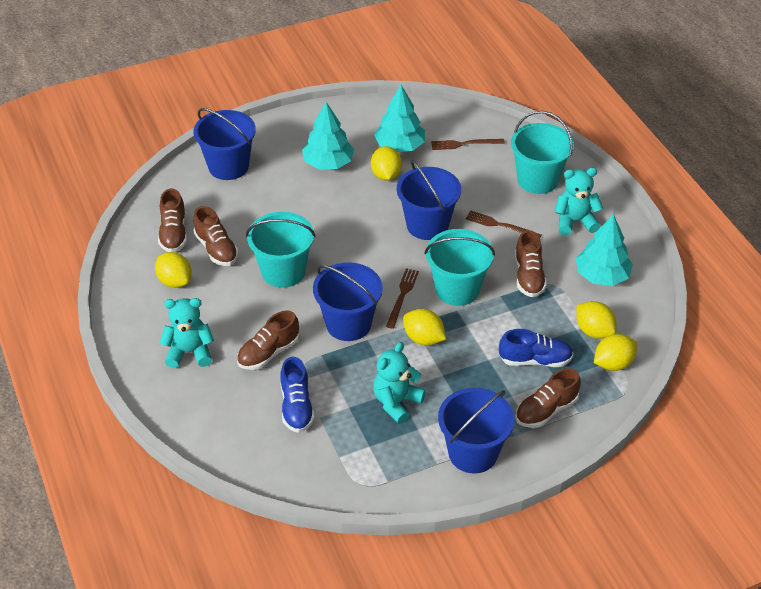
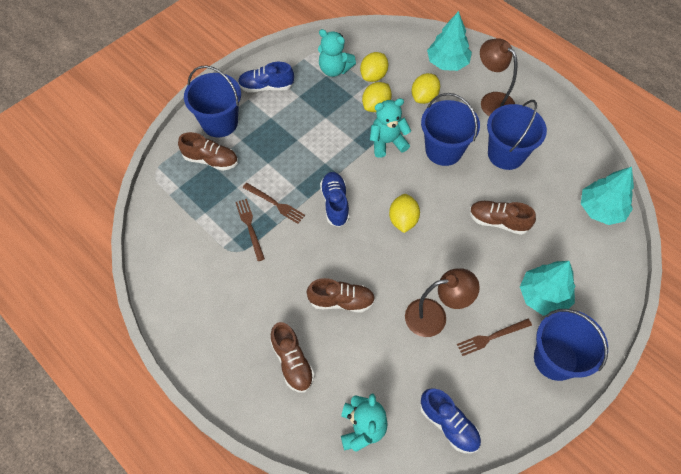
blue shoe: [280,357,315,433] [499,329,574,367] = 2 -> [238,62,294,92] [320,172,350,227] [420,388,481,454] = 3
brown lamp: none = 0 -> [405,268,480,337] [480,38,517,116] = 2
brown shoe: [158,189,187,252] [193,206,239,266] [237,311,299,370] [515,230,547,297] [516,368,581,428] = 5 -> [178,132,238,171] [270,322,315,393] [307,278,375,313] [470,201,536,235] = 4
turquoise bucket: [246,212,316,288] [424,229,495,306] [511,111,574,194] = 3 -> none = 0
yellow lemon: [155,252,192,288] [371,146,402,181] [403,309,446,345] [577,301,617,339] [594,334,637,371] = 5 -> [360,52,388,82] [362,82,392,112] [389,194,420,233] [412,73,440,104] = 4

